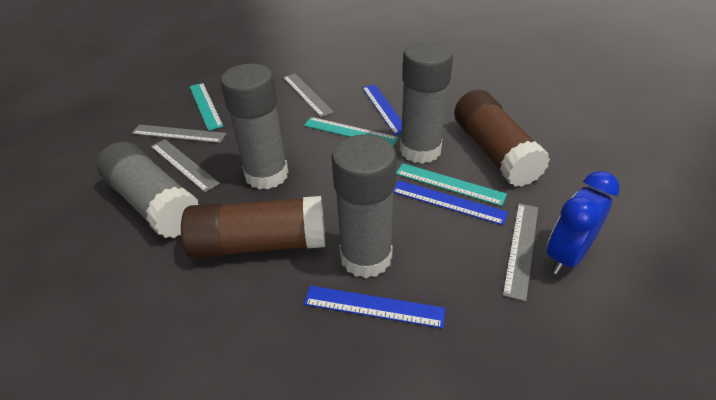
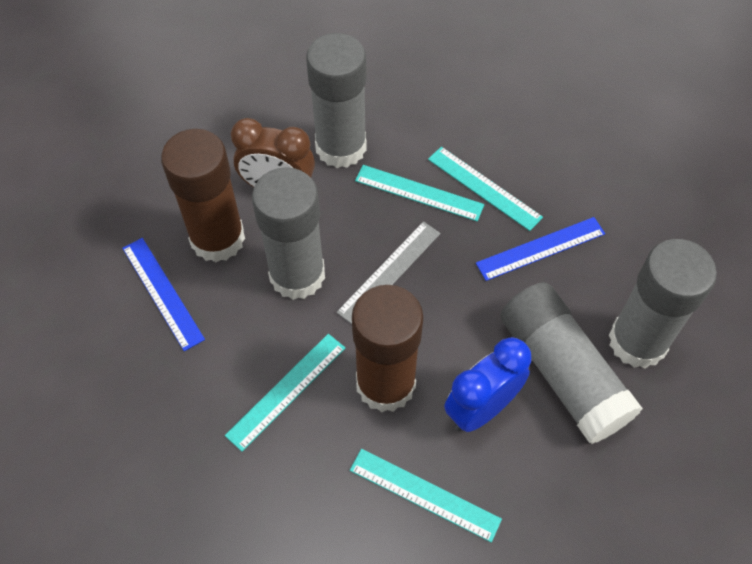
blue ruler: [304,286,445,328] [362,85,402,136] [393,180,508,225] = 3 -> [122,238,205,351] [476,217,605,281] = 2
brown clock: none = 0 -> [231,118,315,187] = 1
grey ruler: [131,124,227,143] [151,139,220,192] [283,74,334,117] [503,203,538,302] = 4 -> [336,221,441,324] = 1
turquoise ruler: [189,83,223,131] [304,117,398,146] [396,163,507,206] = 3 -> [225,334,345,452] [350,449,502,543] [355,165,484,221] [428,147,543,231] = 4

